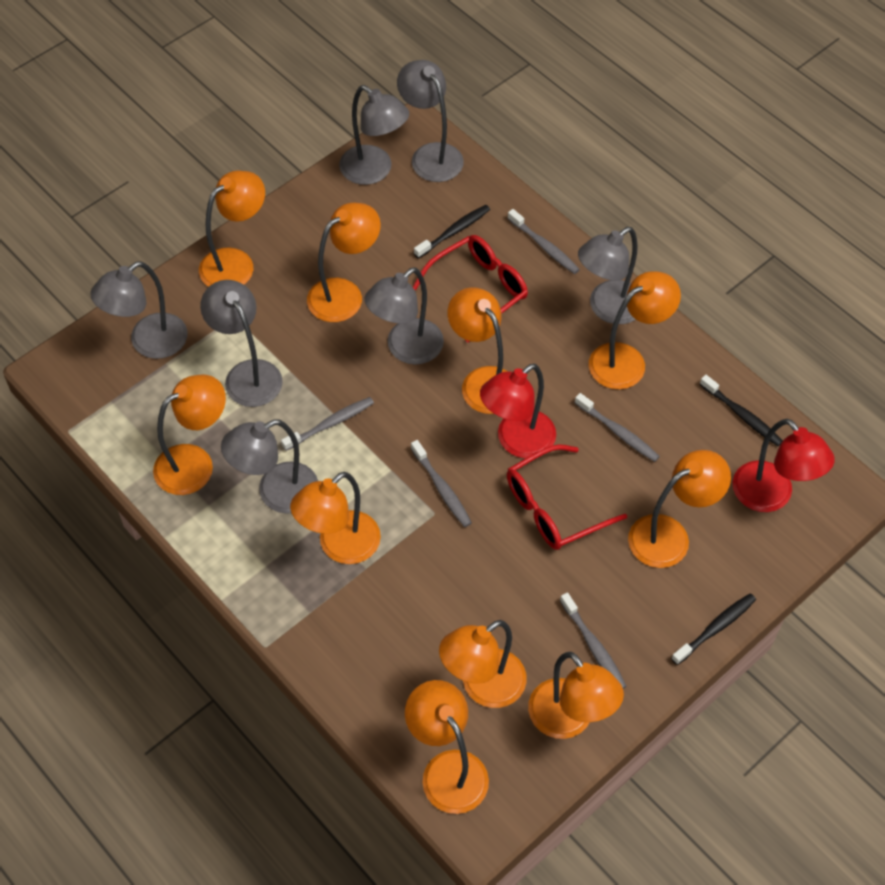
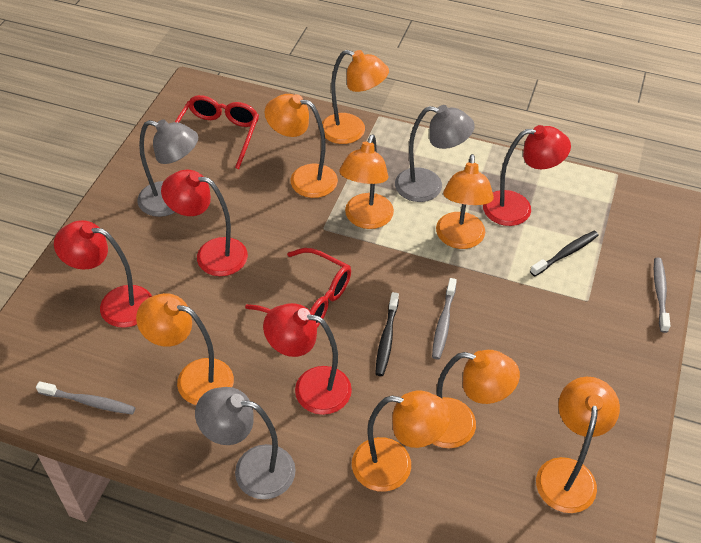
black toothbrush: [414,205,490,259] [671,593,756,665] [700,375,783,446] = 3 -> [375,292,399,376] [530,231,599,276] = 2
grey lamp: [90,261,188,359] [200,280,283,407] [221,420,318,514] [339,85,409,185] [364,267,444,365] [397,60,464,182] [578,227,638,324] = 7 -> [137,119,198,217] [195,387,296,499] [395,105,475,202] = 3
grey toothbrush: [281,397,374,451] [411,440,472,527] [507,209,580,274] [560,592,627,689] [575,393,660,462] = 5 -> [36,381,136,415] [432,278,457,359] [654,257,670,333] = 3
orange lamp: [153,375,226,495] [199,171,265,287] [290,472,381,564] [307,203,381,322] [405,680,489,814] [439,620,527,708] [448,287,508,414] [528,652,624,739] [589,271,681,389] [628,450,731,568] = 10 -> [136,293,234,405] [264,94,338,198] [322,50,389,144] [339,134,394,229] [352,391,450,492] [432,350,520,448] [436,154,494,249] [536,377,620,513] = 8
red lamp: [480,363,556,459] [733,419,835,512] = 2 -> [54,220,152,328] [161,169,248,276] [263,303,352,415] [483,125,571,226] = 4

